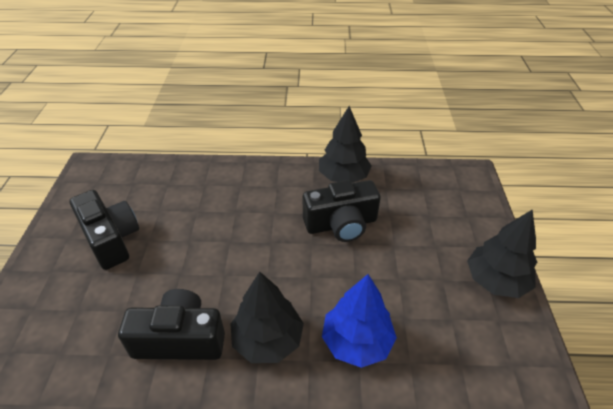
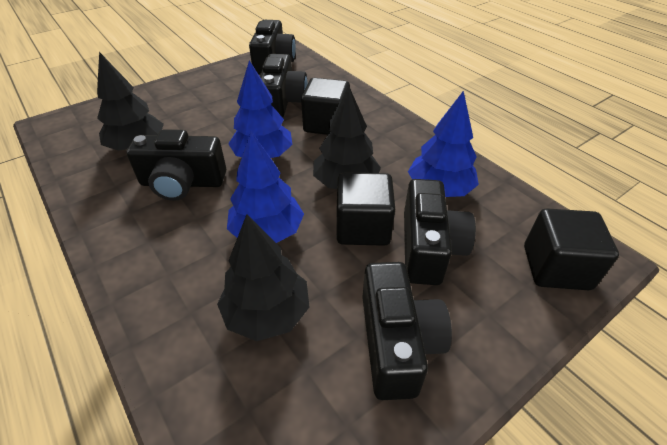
black camera: [69,190,139,270] [118,289,225,360] [303,180,381,242] = 3 -> [126,129,226,201] [249,20,296,74] [260,54,308,118] [362,262,452,400] [404,179,476,285] = 5
black cube: none = 0 -> [301,77,350,135] [336,172,395,246] [524,208,619,290] = 3
blue tree: [322,274,397,368] = 1 -> [227,132,304,243] [228,60,292,158] [408,91,479,197] = 3

